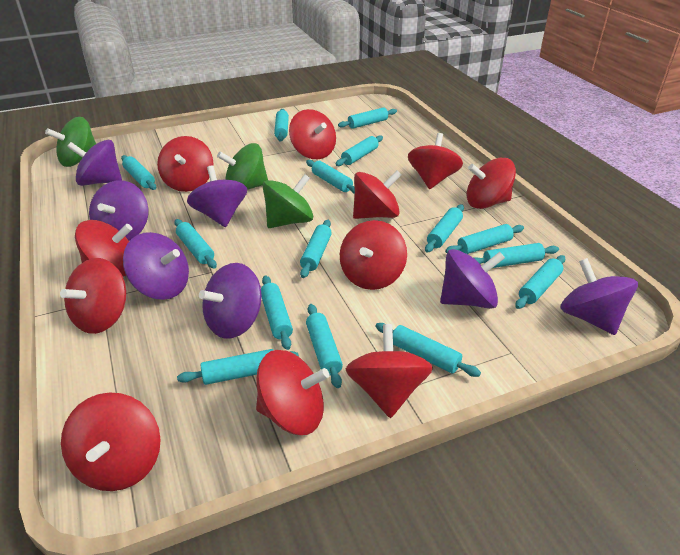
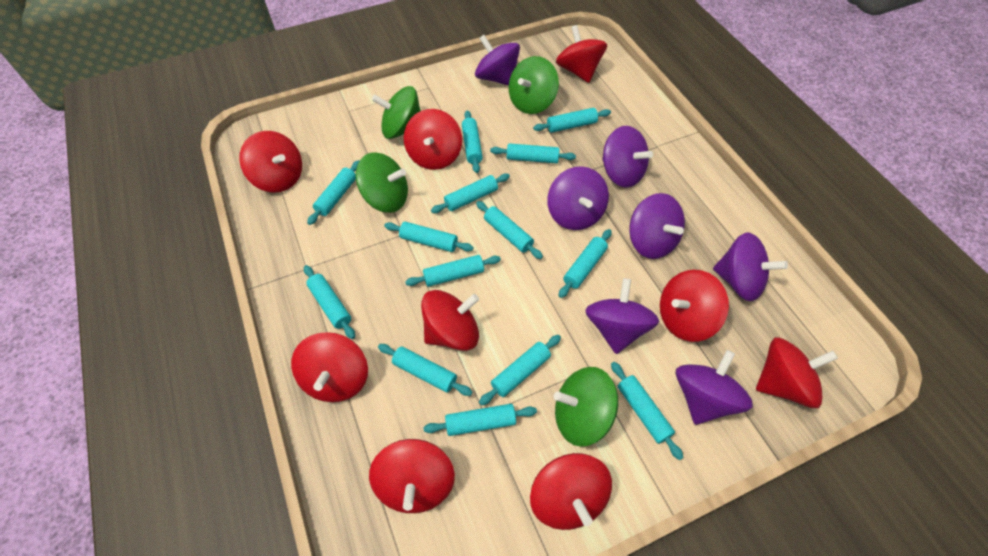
green spinning top: [45,117,96,167] [217,143,268,190] [263,174,313,228] = 3 -> [356,152,408,213] [372,86,421,139] [509,56,559,114] [554,367,618,447] = 4
red spinning top: [60,258,126,334] [61,392,161,491] [75,220,132,276] [157,136,213,192] [256,350,329,435] [289,109,336,159] [340,220,407,290] [346,324,433,418] [353,170,401,219] [408,133,463,189] [467,158,516,209] = 11 -> [239,131,302,193] [291,332,368,402] [369,439,455,513] [404,109,462,170] [421,290,479,351] [530,453,612,530] [556,25,607,83] [660,270,729,342] [756,337,838,408] = 9
turquoise rolling pin: [121,155,156,190] [174,219,217,269] [177,349,299,385] [261,276,293,350] [274,109,289,142] [300,220,332,278] [306,160,355,194] [306,304,343,388] [336,135,383,166] [338,107,397,129] [375,323,481,377] [425,204,464,253] [445,224,524,254] [474,243,559,268] [515,255,565,309] = 15 -> [304,265,355,339] [307,160,359,225] [378,344,472,396] [384,222,474,252] [405,255,501,287] [423,404,537,436] [431,174,510,213] [462,111,483,173] [476,201,543,259] [479,335,561,406] [490,143,576,163] [533,108,611,133] [559,229,612,298] [611,362,684,460] = 14

